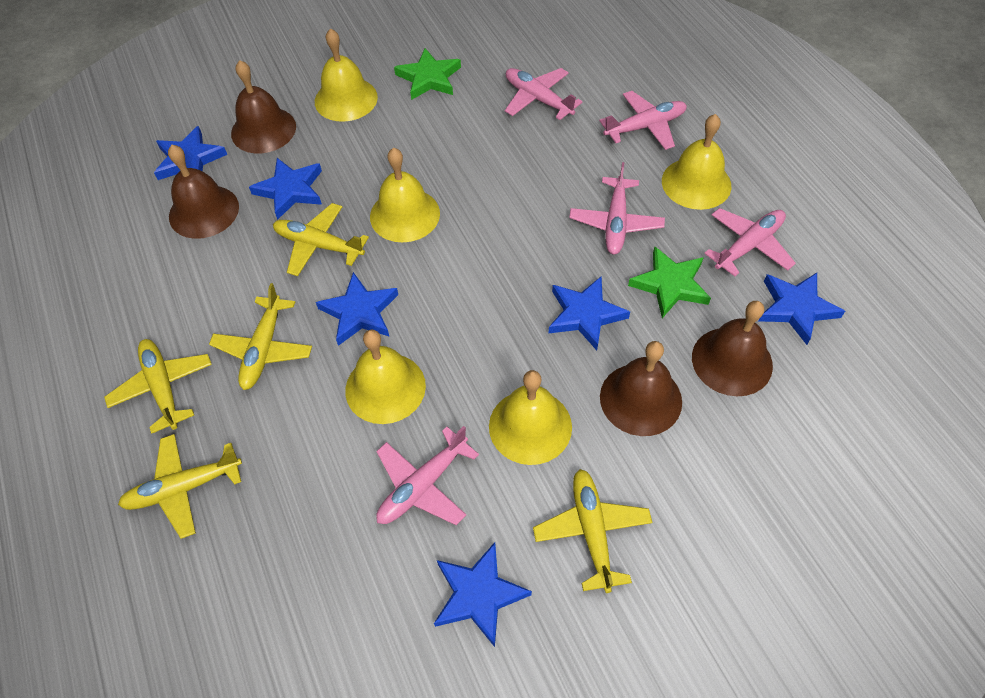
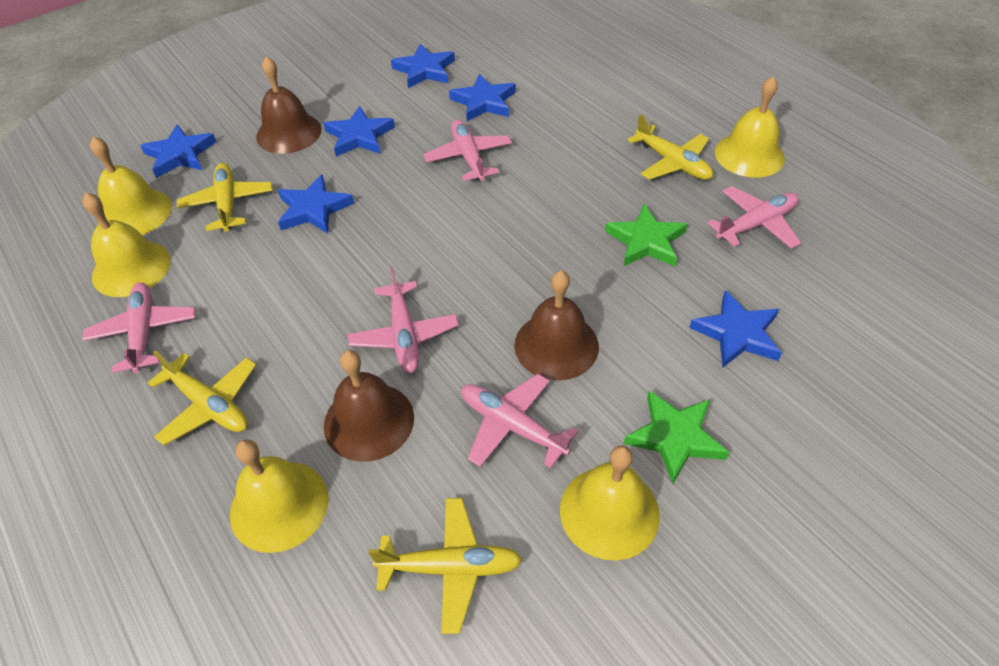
brown bell: [168,145,239,239] [231,60,296,153] [600,341,682,436] [692,301,773,396] = 4 -> [256,56,322,154] [324,350,414,462] [514,271,599,381] = 3
yellow plane: [104,339,212,433] [118,434,242,539] [209,283,312,390] [273,203,369,276] [533,469,653,593] = 5 -> [148,350,256,445] [177,163,273,232] [368,498,523,634] [628,114,713,180] = 4

